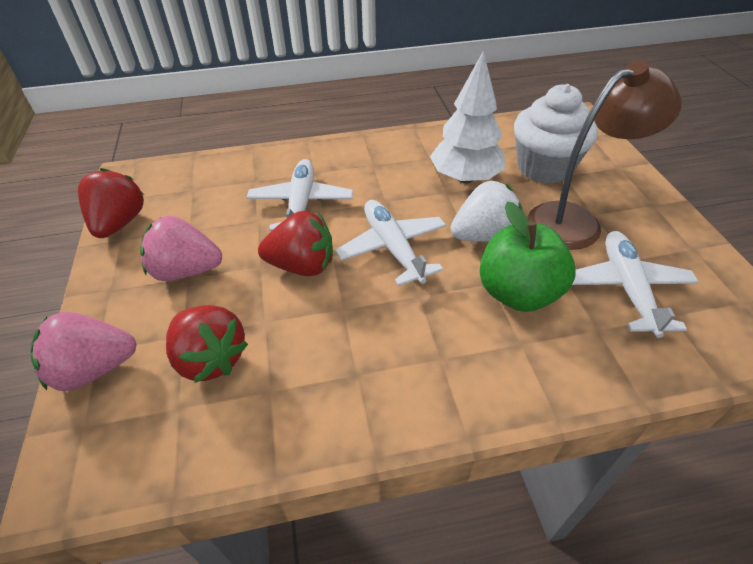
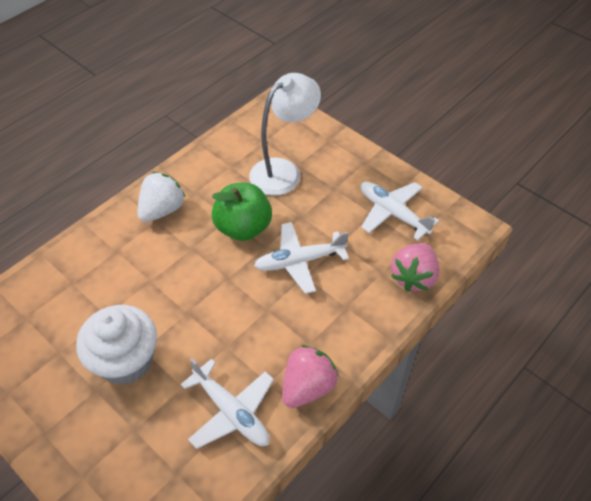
brown lamp: [528,61,682,250] = 1 -> none = 0
red strawberry: [78,168,144,238] [166,305,248,383] [258,211,333,276] = 3 -> none = 0
white lamp: none = 0 -> [249,73,321,196] = 1
white tree: [430,51,505,184] = 1 -> none = 0

